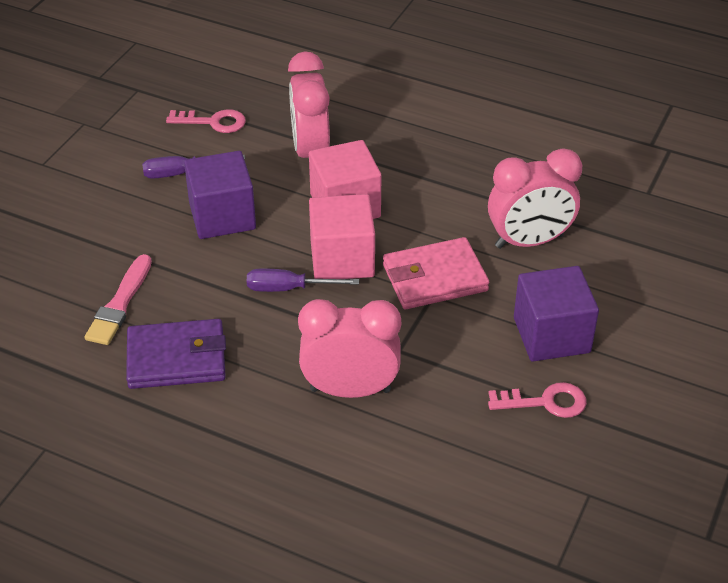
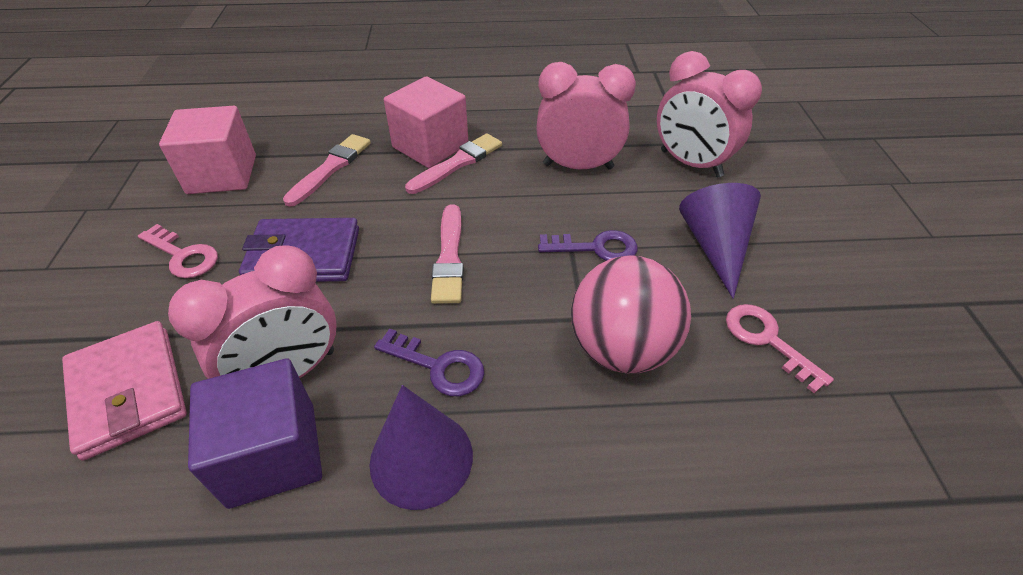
pink ball: none = 0 -> [571,255,691,373] = 1
pink brush: [85,254,152,345] = 1 -> [283,134,371,207] [405,133,502,194] [431,204,464,304] = 3
purple cone: none = 0 -> [370,385,473,510] [679,183,761,299] = 2
purple cube: [184,151,256,239] [514,266,599,362] = 2 -> [188,358,322,509] = 1
purple key: none = 0 -> [374,329,484,396] [538,230,638,261] = 2
purple screwdriver: [142,155,245,179] [247,268,359,292] = 2 -> none = 0

